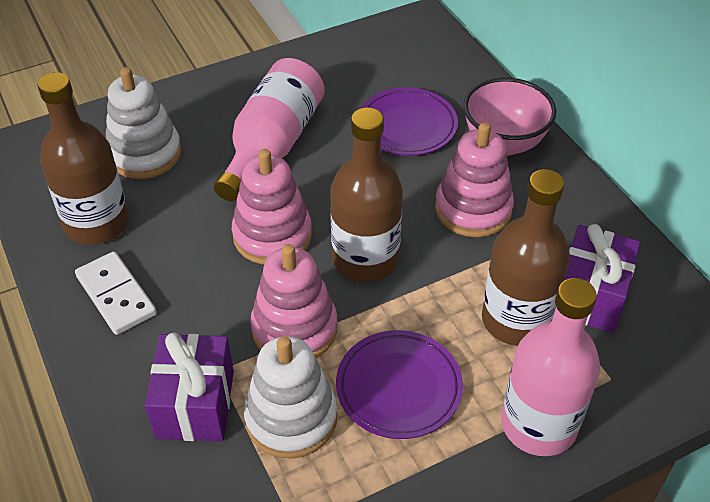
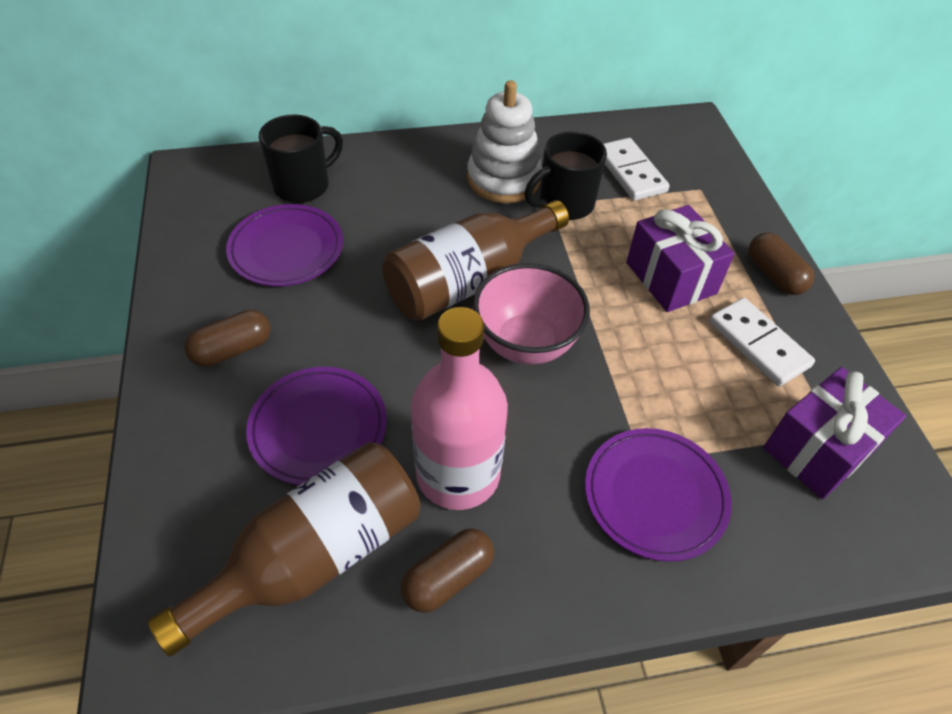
black mug: none = 0 -> [259,115,343,203] [524,132,607,220] = 2
brown bottle: [37,72,129,245] [330,108,403,282] [482,169,570,346] = 3 -> [148,442,421,656] [382,200,569,321] = 2
brown capsule: none = 0 -> [184,310,271,367] [401,528,494,613] [748,233,814,295] = 3
pink bottle: [214,58,325,201] [501,278,600,456] = 2 -> [411,307,508,510] = 1
pink stacking toy: [232,149,312,265] [250,244,338,358] [435,122,514,237] = 3 -> none = 0
purple plate: [336,330,463,439] [362,88,458,156] = 2 -> [226,204,343,286] [246,367,387,485] [585,428,732,562] = 3
white domino: [75,251,157,335] = 1 -> [603,138,670,201] [709,298,815,387] = 2
white stacking toy: [106,67,181,179] [244,336,338,459] = 2 -> [467,80,542,203] = 1

